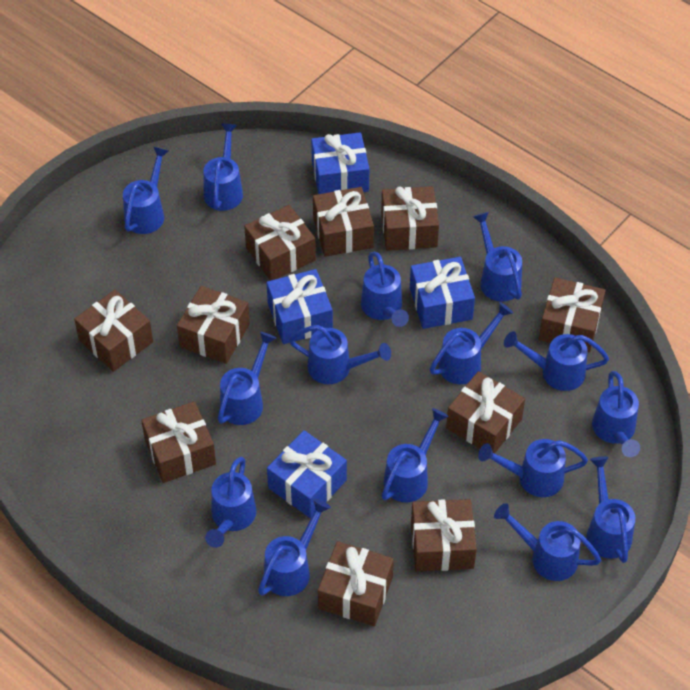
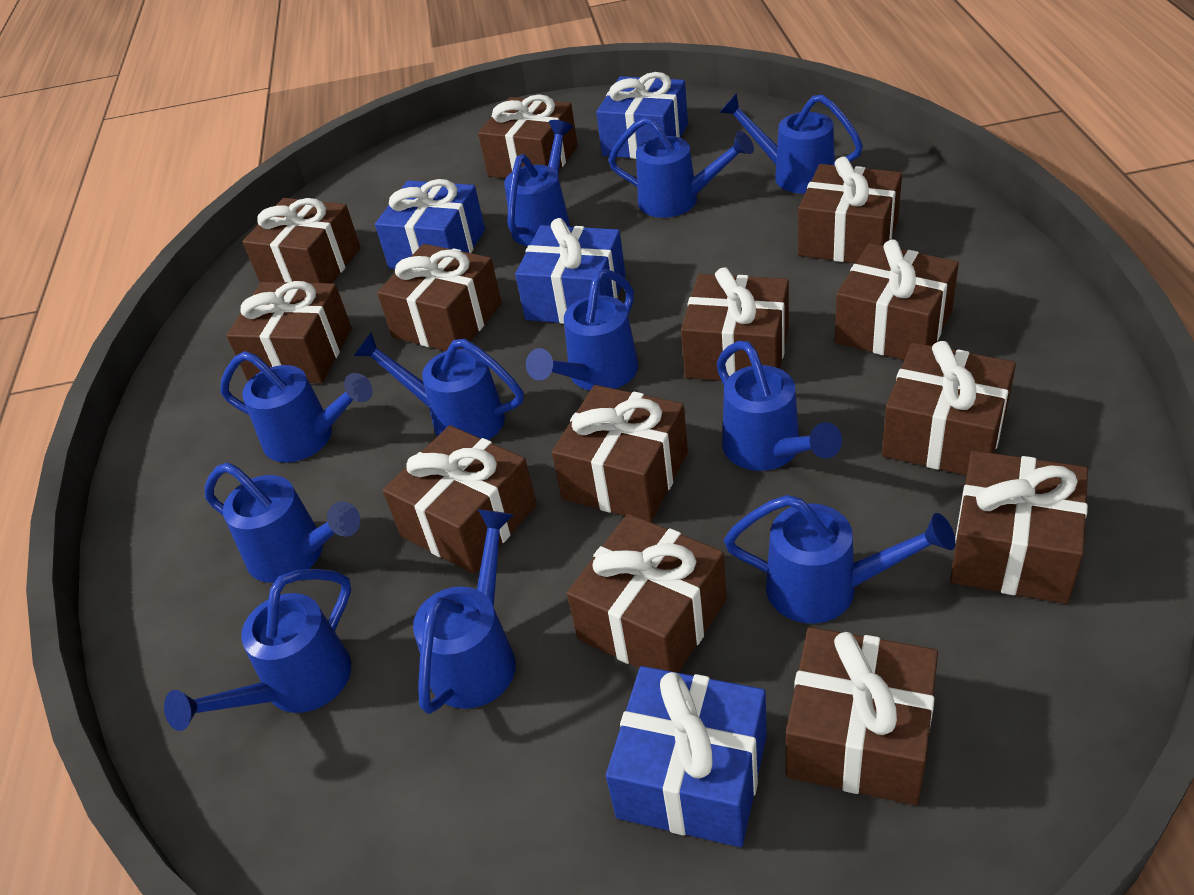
blue watering can: [123,147,169,234] [203,123,243,211] [205,457,257,548] [218,332,276,425] [258,499,331,596] [289,325,391,384] [361,251,409,327] [382,408,449,502] [430,302,513,384] [473,212,522,302] [478,439,588,497] [494,503,601,581] [504,331,609,391] [587,456,635,563] [592,371,640,457] = 15 -> [164,569,351,731] [205,463,360,583] [220,351,373,463] [354,332,524,440] [413,509,516,714] [504,120,573,246] [526,269,638,390] [608,117,754,218] [716,341,842,471] [719,93,863,194] [724,495,956,623] = 11
brown gift: [74,290,153,372] [141,401,216,483] [177,286,250,364] [244,205,316,281] [313,187,374,257] [318,541,394,626] [381,186,439,251] [411,499,477,572] [446,371,525,453] [539,277,606,352] = 10 -> [226,281,352,383] [242,198,361,283] [377,244,502,351] [383,425,537,574] [478,94,578,179] [552,385,688,522] [567,514,727,673] [681,267,789,381] [786,627,938,805] [798,157,902,263] [835,240,959,360] [882,341,1016,476] [950,450,1088,604] = 13

